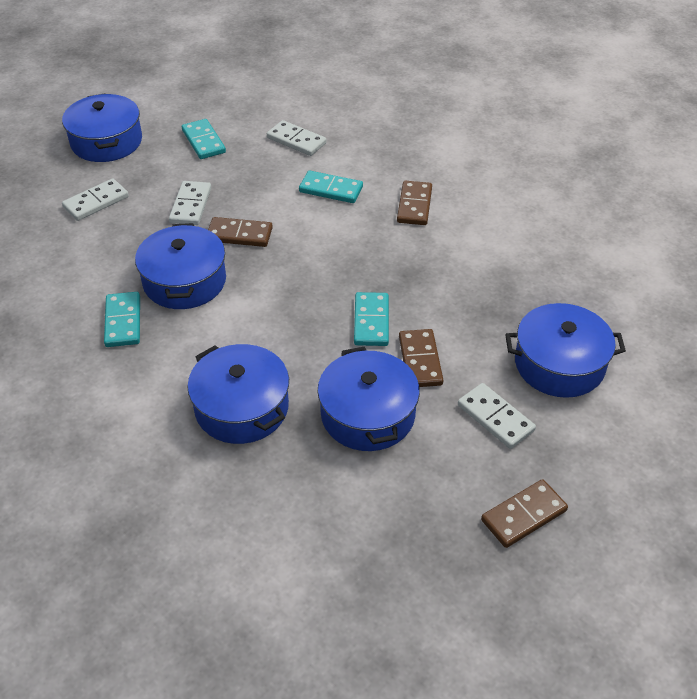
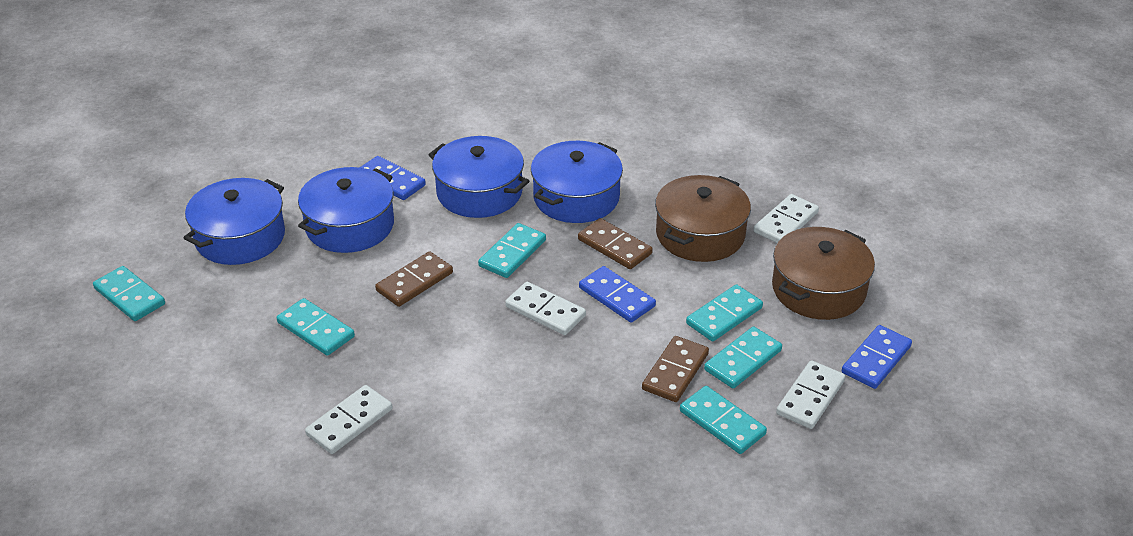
blue domino: none = 0 -> [360,156,426,200] [579,266,656,323] [842,325,912,389] = 3
blue pot: [62,94,142,162] [135,223,226,309] [187,344,289,444] [317,347,420,451] [505,303,626,398] = 5 -> [184,178,285,265] [298,167,394,253] [429,136,529,218] [531,141,623,223] = 4
brown domino: [208,217,273,247] [397,181,432,225] [399,329,443,387] [481,479,568,548] = 4 -> [375,251,453,307] [578,218,653,269] [642,336,709,402] = 3
brown pot: none = 0 -> [655,175,751,262] [772,227,875,320] = 2
turquoise domino: [104,292,140,347] [182,119,226,159] [299,171,363,203] [354,292,389,346] = 4 -> [93,266,165,321] [277,298,355,356] [478,223,546,278] [680,386,767,454] [686,284,763,342] [704,327,782,388] = 6

